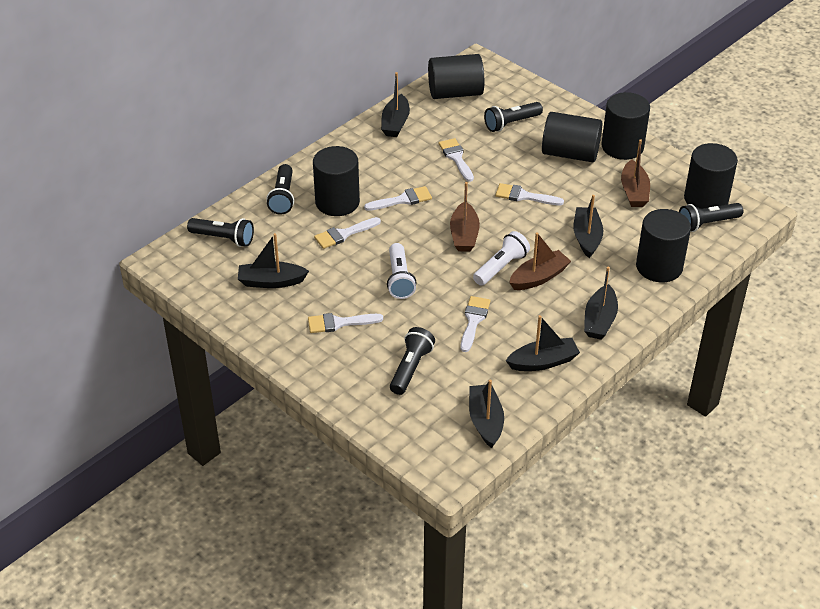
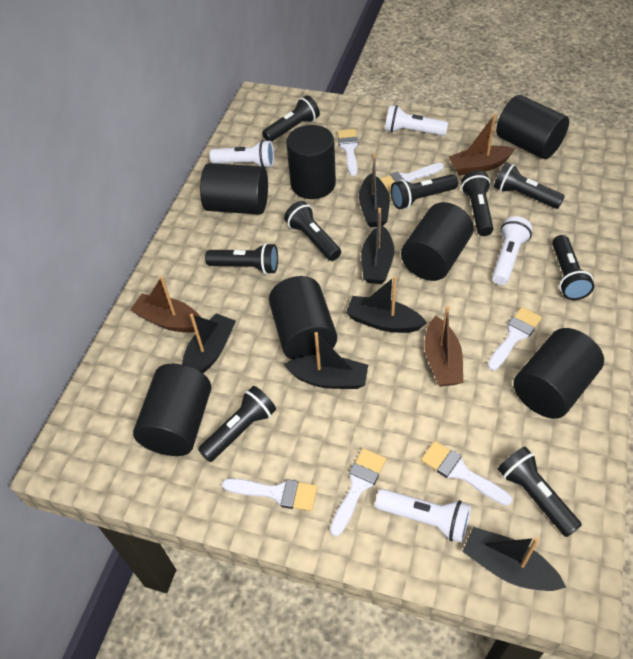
black cylinder: [313,146,360,216] [428,54,484,99] [542,112,602,162] [602,92,650,160] [636,209,691,282] [684,143,738,209] = 6 -> [133,364,211,456] [200,163,268,215] [269,276,337,360] [286,125,336,199] [401,202,474,281] [496,95,569,159] [513,328,604,419] = 7
black flashlight: [187,218,254,247] [266,164,294,215] [390,327,435,395] [484,102,543,132] [679,203,743,232] = 5 -> [198,386,276,462] [205,243,278,274] [262,95,320,142] [284,201,341,261] [391,174,458,209] [461,171,493,236] [494,162,565,209] [498,447,582,537] [552,235,594,300] = 9
white flashlight: [387,243,417,299] [473,231,530,286] = 2 -> [209,140,274,168] [375,489,471,543] [385,105,448,136] [492,216,532,285] = 4

